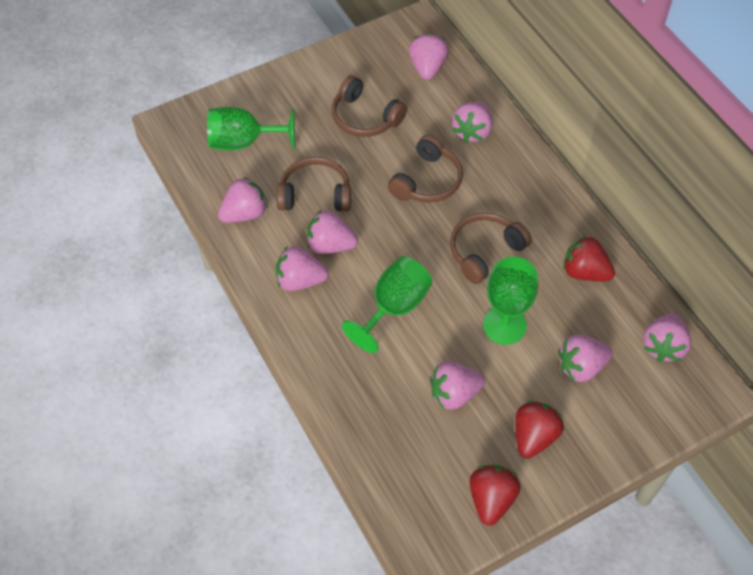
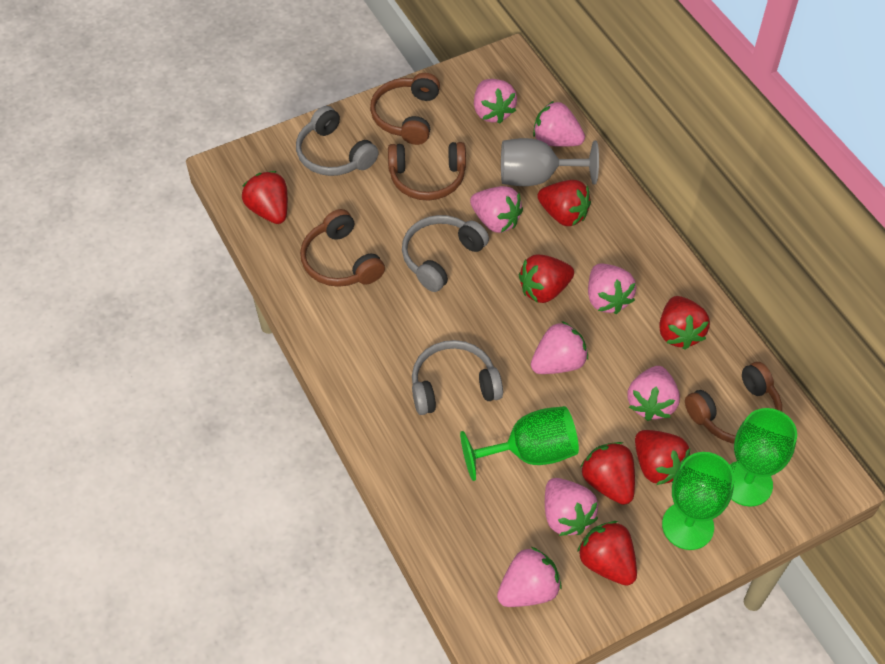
grey goblet: none = 0 -> [501,138,599,186] = 1
grey headphones: none = 0 -> [296,106,379,176] [402,215,489,292] [412,340,503,415] = 3
red strawberry: [470,465,521,525] [515,401,564,458] [563,235,615,282] = 3 -> [242,171,288,224] [519,254,574,303] [537,180,591,226] [577,521,637,586] [581,442,635,505] [635,430,690,485] [659,296,710,350] = 7

